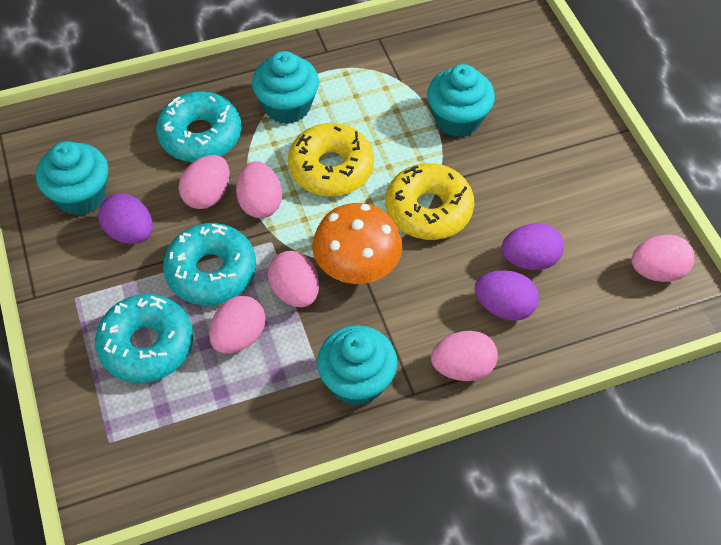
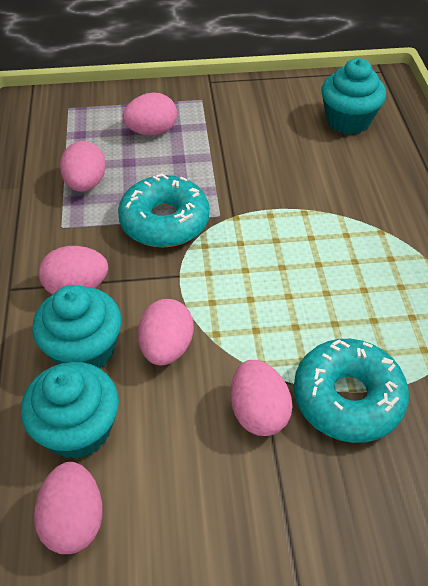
orange mushroom: [313,203,402,284] = 1 -> none = 0
purple egg: [98,194,153,244] [474,271,539,321] [501,223,564,270] = 3 -> none = 0
turquoise cupcake: [36,141,108,215] [252,51,319,124] [317,325,397,406] [427,64,495,137] = 4 -> [21,362,119,459] [32,285,121,368] [322,58,386,134] = 3
turquoise donut: [95,294,193,383] [156,91,241,162] [163,223,256,305] = 3 -> [118,173,210,248] [294,339,409,443] = 2
yellow donut: [288,123,374,197] [386,163,474,240] = 2 -> none = 0

